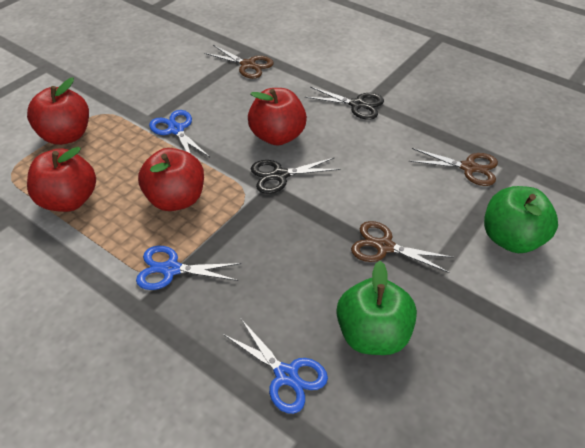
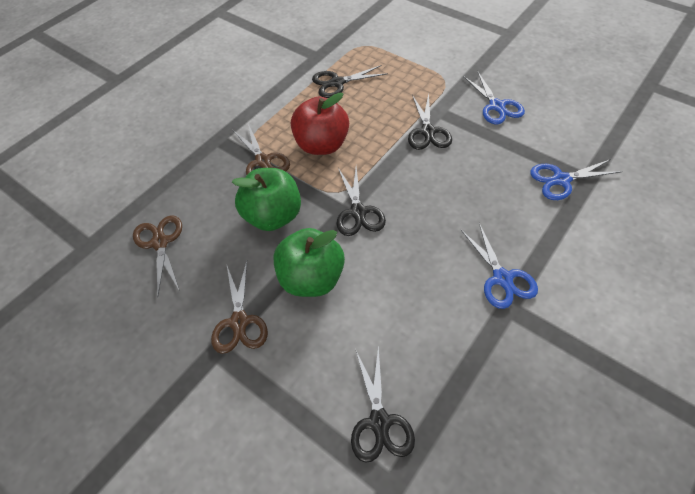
black scissors: [251,157,340,194] [305,87,384,120] = 2 -> [312,65,388,98] [336,167,386,236] [351,345,415,463] [408,93,452,150] = 4
red apple: [27,78,89,145] [27,147,96,212] [138,148,204,211] [248,88,307,146] = 4 -> [291,92,349,155] = 1

